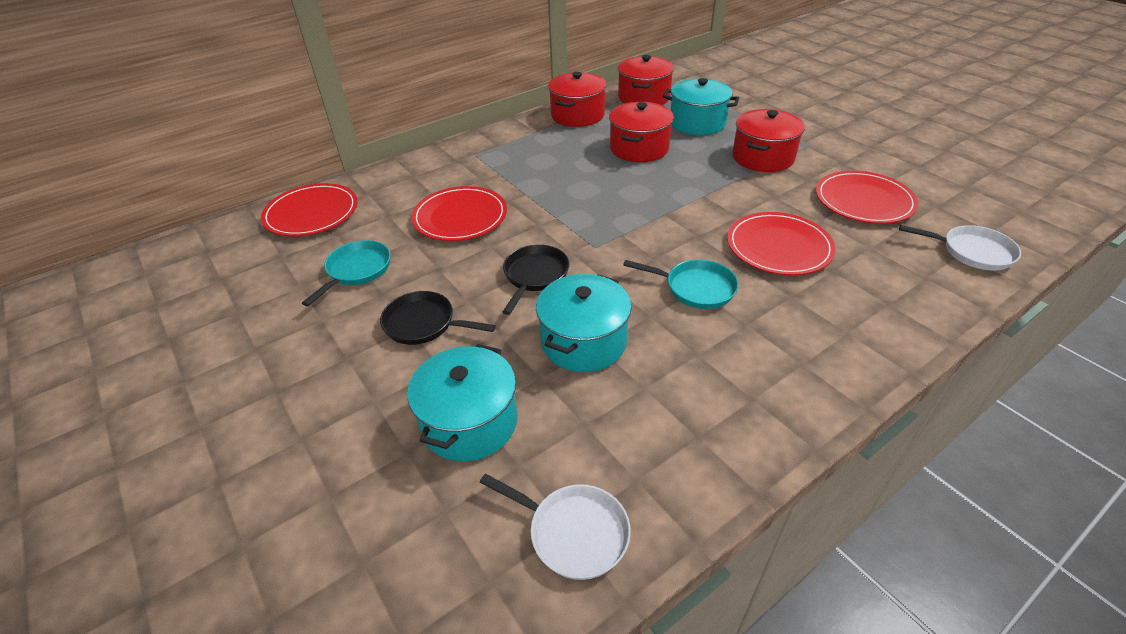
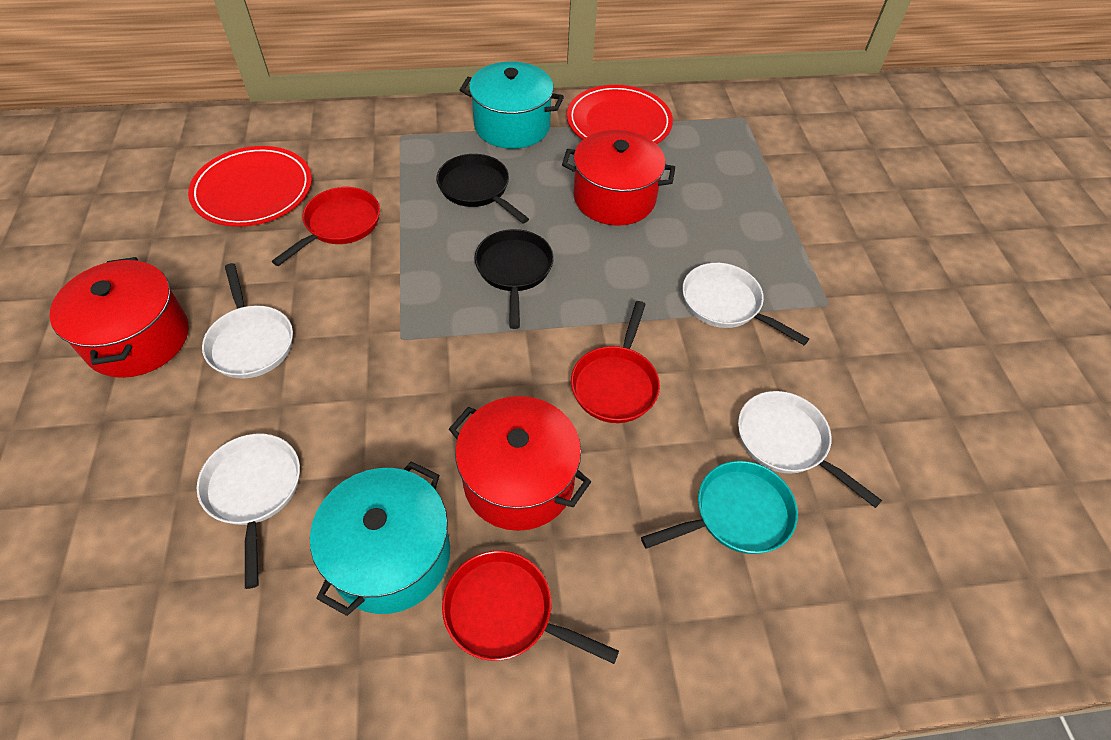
red pan: none = 0 -> [272,187,380,266] [442,551,619,664] [571,301,660,423] = 3
red plate: [261,183,357,236] [411,186,507,241] [727,212,836,275] [816,171,918,224] = 4 -> [188,146,312,227] [567,85,673,144] = 2
red pot: [548,72,607,127] [609,102,674,162] [618,55,674,105] [732,109,805,172] = 4 -> [49,257,189,378] [449,396,591,531] [562,130,675,226] = 3
turquoise pan: [302,240,391,306] [623,259,739,309] = 2 -> [641,461,798,554] = 1
turquoise pot: [407,344,518,462] [536,274,632,372] [663,78,739,135] = 3 -> [310,461,450,616] [460,61,564,149] = 2
white pan: [479,474,631,580] [899,225,1021,271] = 2 -> [196,434,300,589] [202,263,293,379] [682,263,809,345] [738,391,882,508] = 4

